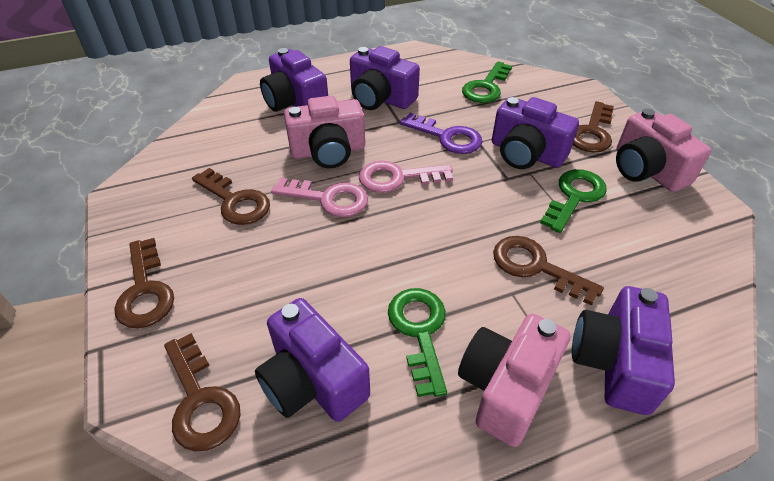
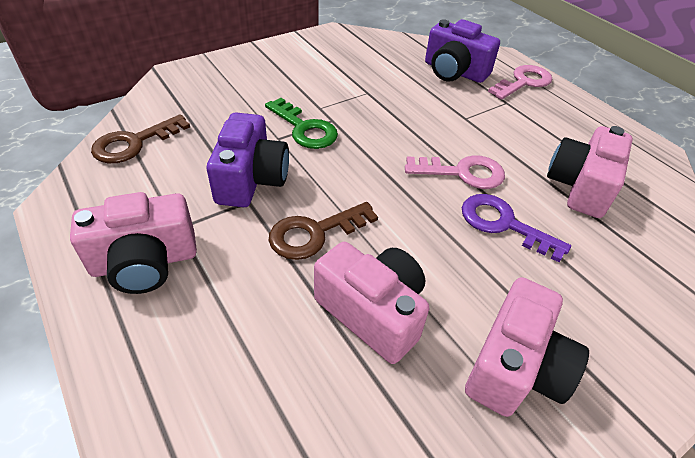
brown key: [114,238,174,328] [164,333,241,451] [192,168,270,225] [493,236,604,306] [573,101,614,153] = 5 -> [91,114,190,163] [269,202,378,260] = 2
green key: [388,288,447,397] [462,61,512,103] [540,169,607,233] = 3 -> [265,98,338,149] = 1
pink camera: [284,96,365,168] [458,314,570,447] [616,108,711,192] = 3 -> [70,192,197,294] [314,242,429,364] [465,277,589,417] [547,126,633,218] = 4
purple camera: [255,298,370,422] [260,48,328,112] [350,46,420,110] [492,97,579,169] [572,286,675,415] = 5 -> [207,113,289,207] [425,19,500,83] = 2

